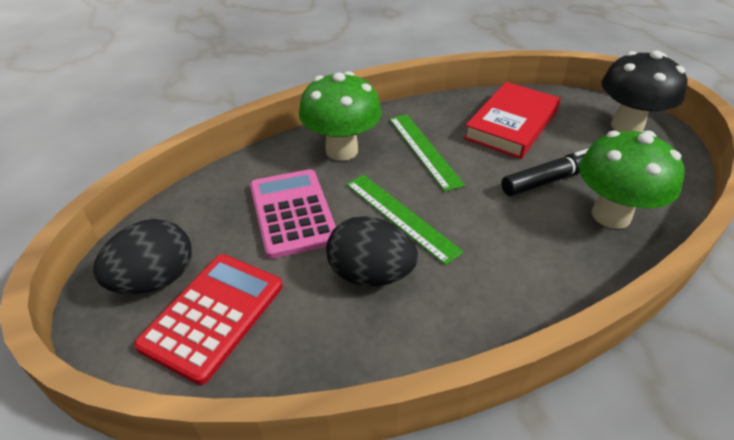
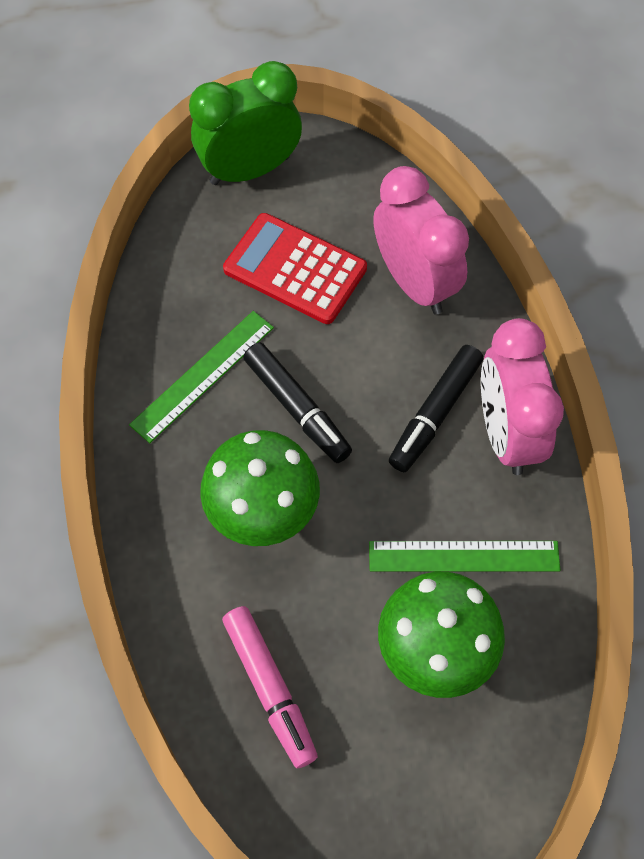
black egg: [93,219,192,294] [326,216,418,286] = 2 -> none = 0
black marker: [501,148,589,196] = 1 -> [243,342,352,463] [389,345,483,472] = 2
black mushroom: [601,50,688,132] = 1 -> none = 0
green clock: none = 0 -> [189,61,302,185] = 1
pink calculator: [250,169,336,259] = 1 -> none = 0
pink clock: none = 0 -> [373,166,469,315] [481,318,564,475] = 2
pink marker: none = 0 -> [222,606,318,768] = 1
red book: [464,82,560,159] = 1 -> none = 0

